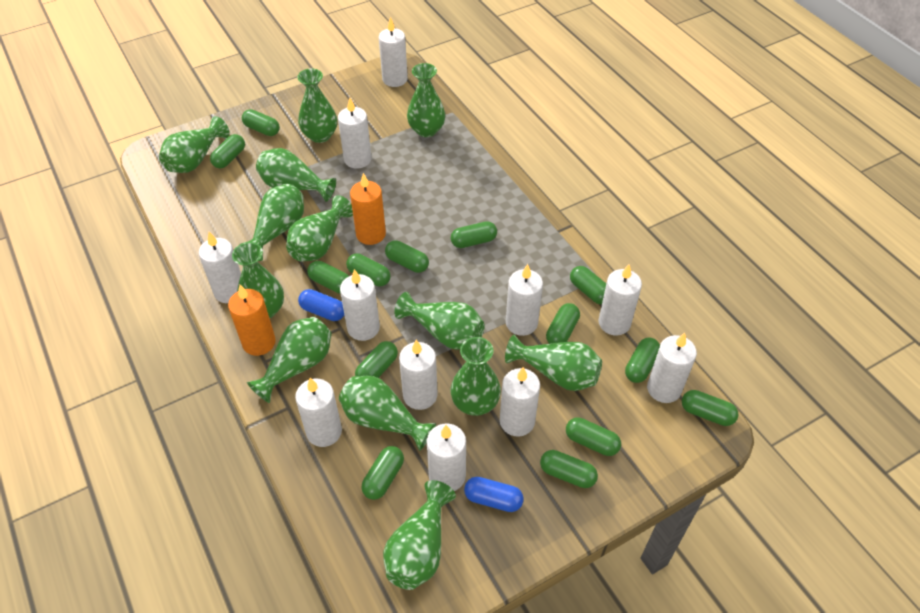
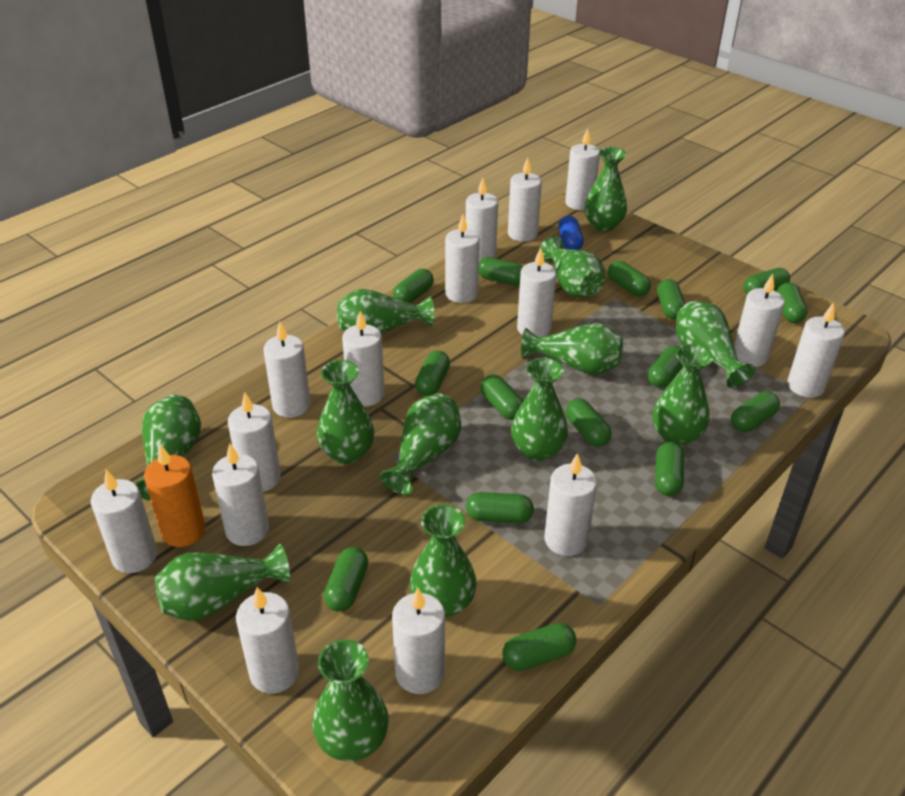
blue capsule: [298,289,344,321] [464,477,524,512] = 2 -> [558,216,584,250] = 1
green capsule: [210,134,245,168] [242,109,280,136] [307,261,349,294] [346,253,391,286] [355,341,398,378] [361,446,404,500] [385,240,429,273] [451,221,497,248] [540,450,598,488] [546,303,580,344] [566,417,621,456] [570,266,606,305] [625,338,660,383] [682,390,739,426] = 14 -> [324,547,368,611] [393,269,434,303] [415,351,450,396] [466,492,534,523] [479,257,523,286] [480,374,523,420] [502,623,576,671] [566,398,611,447] [608,261,651,296] [648,345,683,388] [655,442,684,496] [657,279,686,320] [731,391,780,432] [743,268,790,294] [777,282,808,323] = 15
orange candle: [228,285,276,356] [350,173,386,245] = 2 -> [144,444,206,547] = 1
white candle: [198,232,241,303] [295,378,342,447] [338,97,372,169] [340,269,380,341] [379,17,408,87] [399,340,438,410] [426,423,466,491] [500,367,540,437] [506,264,543,336] [598,264,642,335] [647,333,697,403] = 11 -> [91,470,157,573] [212,443,269,546] [228,392,281,492] [236,587,299,694] [263,322,310,418] [342,311,385,406] [392,588,445,694] [445,214,480,303] [466,178,498,261] [508,157,542,242] [517,247,557,338] [545,453,597,556] [565,128,600,210] [734,274,785,367] [787,302,845,398] = 15

